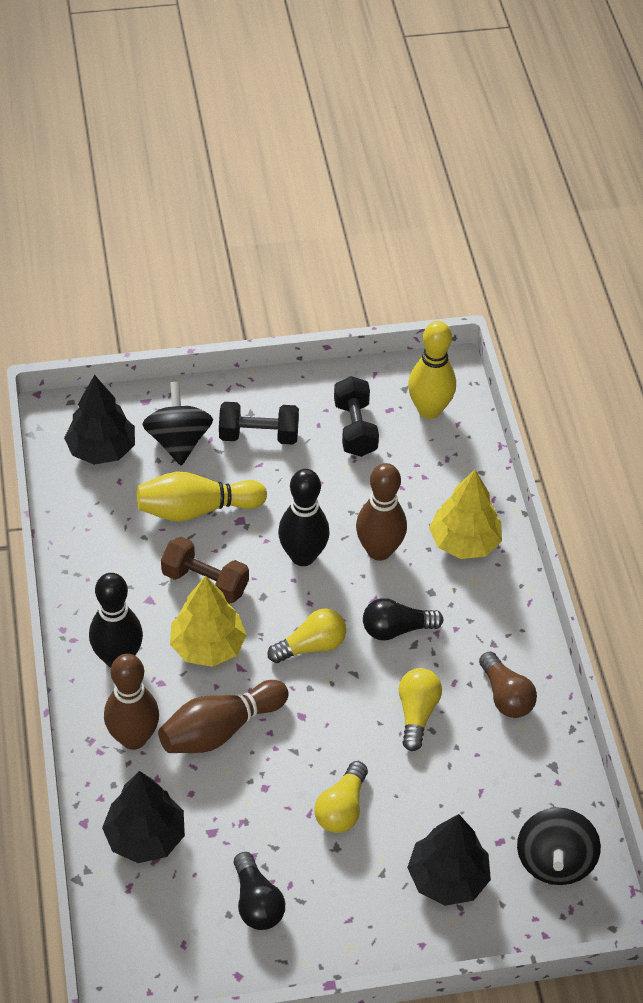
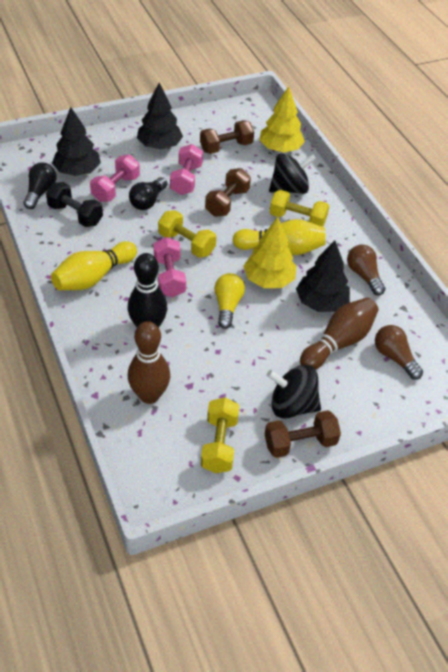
black bowling pin: [89,573,143,668] [278,469,330,566] = 2 -> [128,253,167,328] = 1
black dumbbell: [219,402,299,444] [334,376,379,457] = 2 -> [46,182,103,227] = 1
brown bowling pin: [104,654,159,750] [158,680,289,753] [356,463,407,561] = 3 -> [128,321,170,404] [300,298,379,370] = 2
brown dumbbell: [161,537,249,604] = 1 -> [200,120,254,154] [205,168,251,217] [265,410,341,458] = 3
brown light bulb: [479,651,537,718] = 1 -> [347,245,385,296] [375,325,423,380] = 2
pink dumbbell: none = 0 -> [90,155,140,202] [154,237,186,297] [170,144,203,195] = 3
yellow dumbbell: none = 0 -> [158,210,216,258] [201,398,240,473] [270,190,329,227] = 3
yellow light bulb: [268,608,346,663] [314,761,368,833] [399,668,442,751] = 3 -> [214,273,245,329] = 1

